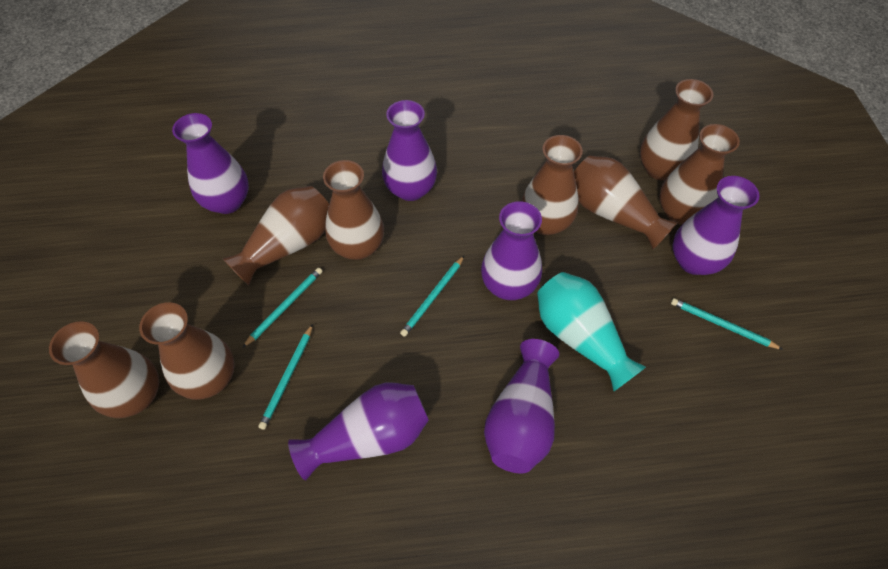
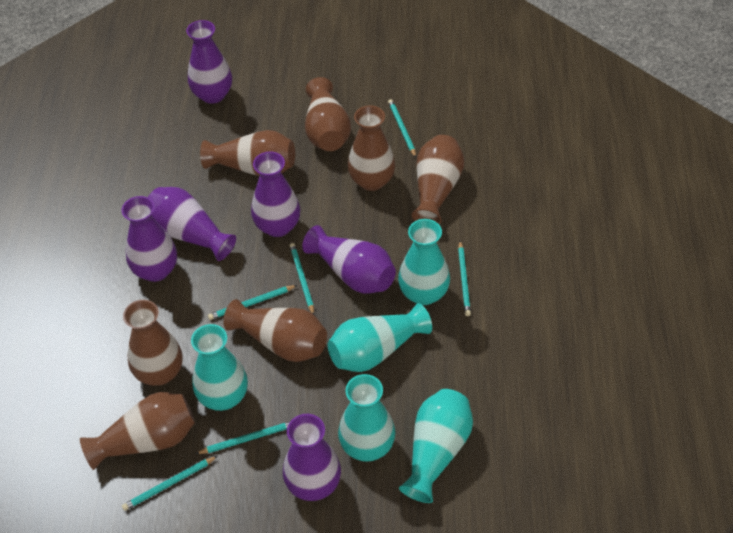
brown vase: [49,321,159,418] [139,302,235,400] [223,186,329,286] [323,160,384,260] [521,135,583,235] [574,155,678,249] [640,79,713,180] [659,124,740,225] = 8 -> [80,392,195,470] [123,300,183,386] [200,130,295,176] [223,299,327,362] [305,77,351,151] [348,105,395,191] [412,135,464,224] = 7
turquoise pencil: [242,268,322,348] [258,324,313,430] [400,256,464,337] [671,298,783,350] = 4 -> [122,456,218,511] [196,422,289,454] [208,285,297,320] [290,243,314,314] [388,99,416,158] [458,241,471,316] = 6
turquoise vase: [537,272,646,391] = 1 -> [191,324,248,411] [328,303,432,372] [338,374,395,462] [398,219,450,305] [399,389,473,503] = 5

